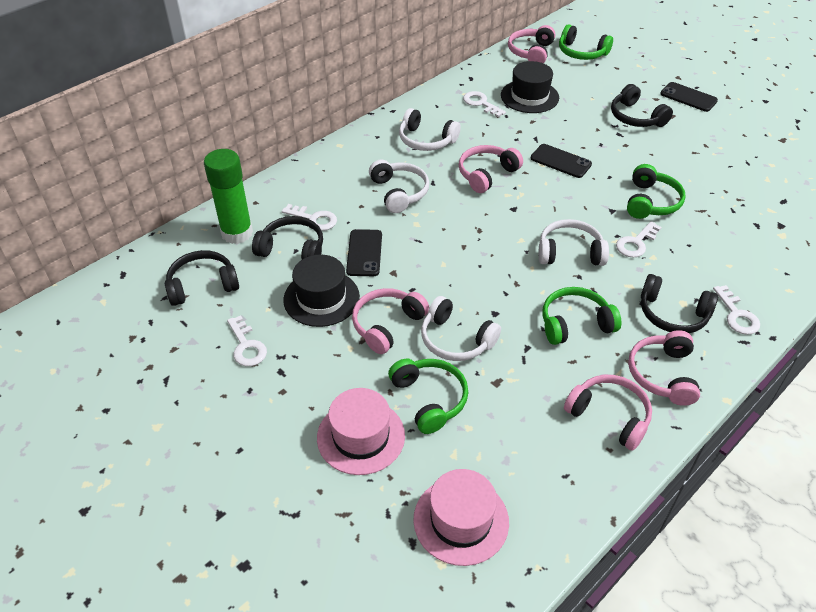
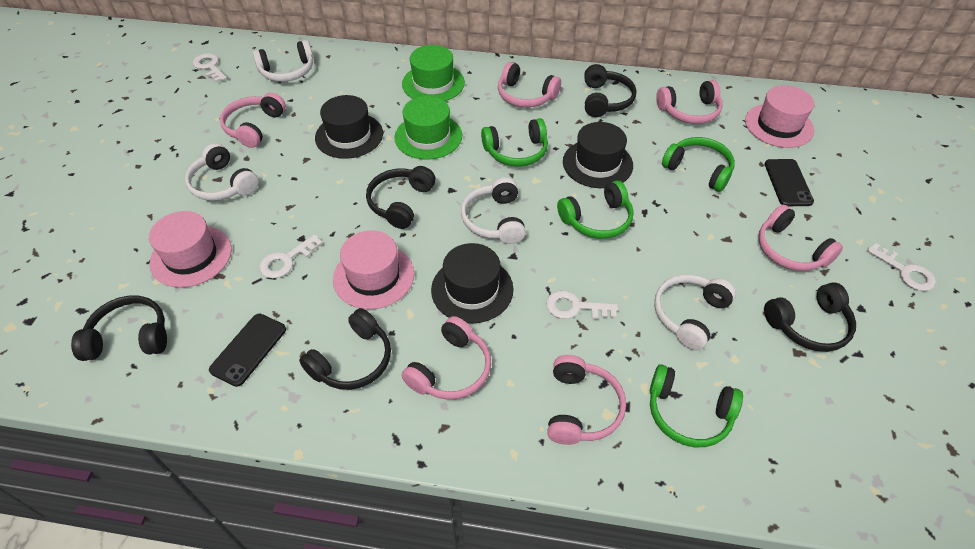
black hat: [283,255,360,327] [501,61,559,113] = 2 -> [315,95,383,159] [431,243,514,324] [563,122,633,188] = 3
black headphones: [165,250,239,306] [252,216,323,259] [611,84,673,127] [641,274,718,333] = 4 -> [71,296,167,361] [299,308,391,390] [366,166,436,229] [584,64,637,117] [764,282,856,352] = 5
black phone: [346,229,382,276] [531,144,592,178] [660,82,718,112] = 3 -> [209,314,286,387] [764,159,814,206] = 2
green glue stick: [204,149,253,244] = 1 -> none = 0
green hat: none = 0 -> [394,96,462,160] [402,45,465,101] = 2
pink hat: [317,388,405,475] [413,469,509,566] = 2 -> [149,211,232,288] [333,231,414,309] [745,85,814,148] = 3
pink headphones: [352,288,429,354] [459,145,523,193] [508,25,555,63] [564,375,652,451] [628,330,700,406] = 5 -> [220,93,286,148] [402,316,491,400] [498,62,561,107] [547,355,626,445] [656,80,723,124] [758,205,843,271] = 6
white key: [227,316,267,366] [282,204,337,231] [463,91,506,117] [616,221,662,258] [713,285,760,335] = 5 -> [193,53,227,83] [259,234,323,278] [546,290,618,319] [866,243,936,291] = 4

